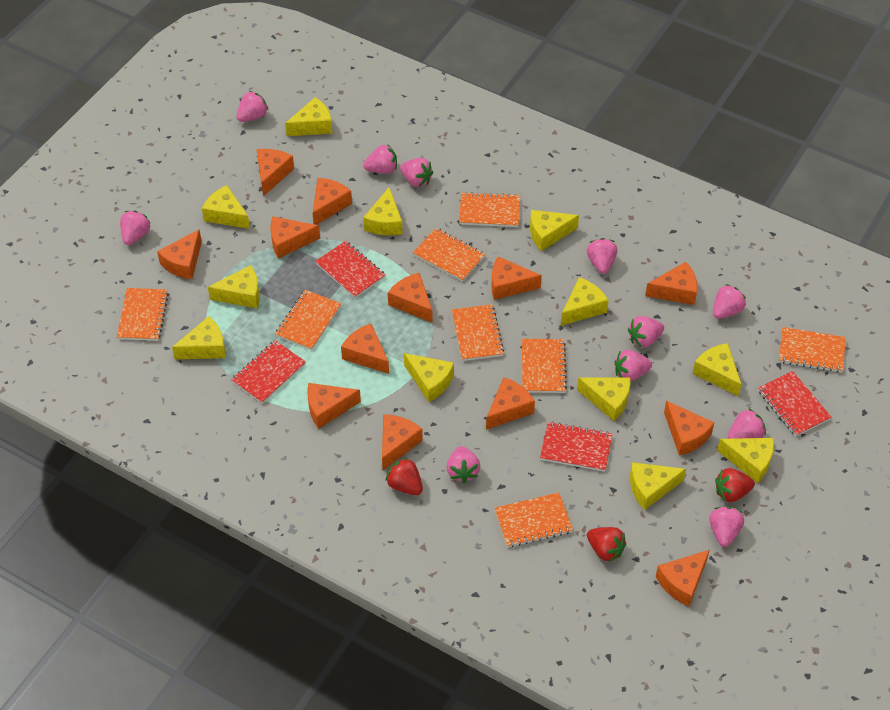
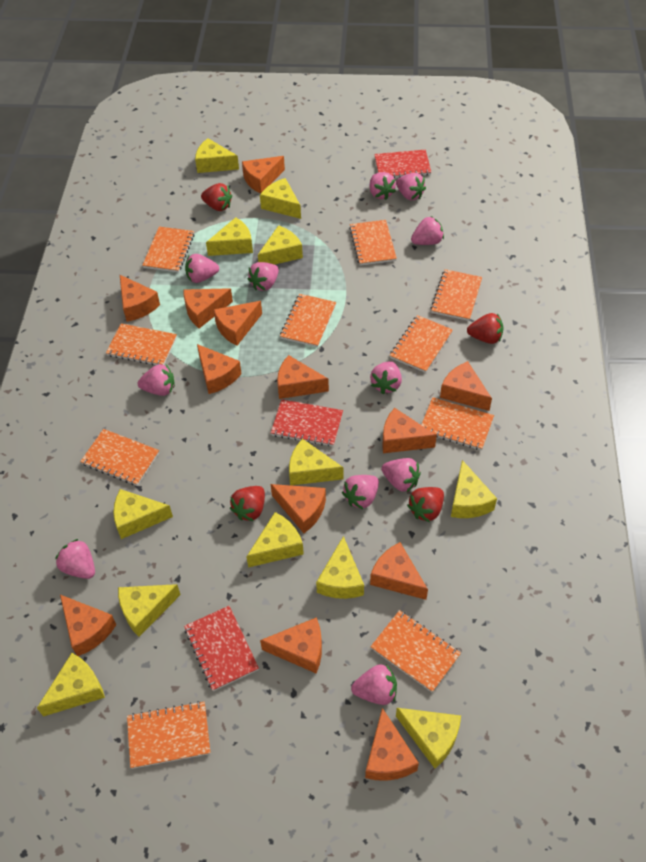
orange notebook: [117,288,169,341] [275,290,341,350] [413,228,485,282] [452,304,504,361] [459,192,520,227] [495,493,573,548] [522,339,567,393] [779,327,846,373] = 8 -> [80,429,159,486] [106,323,177,365] [127,701,211,769] [142,227,194,273] [280,294,336,347] [349,220,397,265] [370,610,461,692] [390,315,453,373] [421,397,494,450] [431,269,482,321] = 10
red notebook: [231,340,306,404] [315,241,385,298] [540,422,612,472] [758,371,831,436] = 4 -> [184,606,259,691] [271,399,343,447] [374,150,431,178] = 3
red strawberry: [385,457,423,495] [587,527,626,562] [715,468,755,502] = 3 -> [201,183,232,211] [230,486,265,521] [407,487,444,522] [467,313,504,344] = 4

